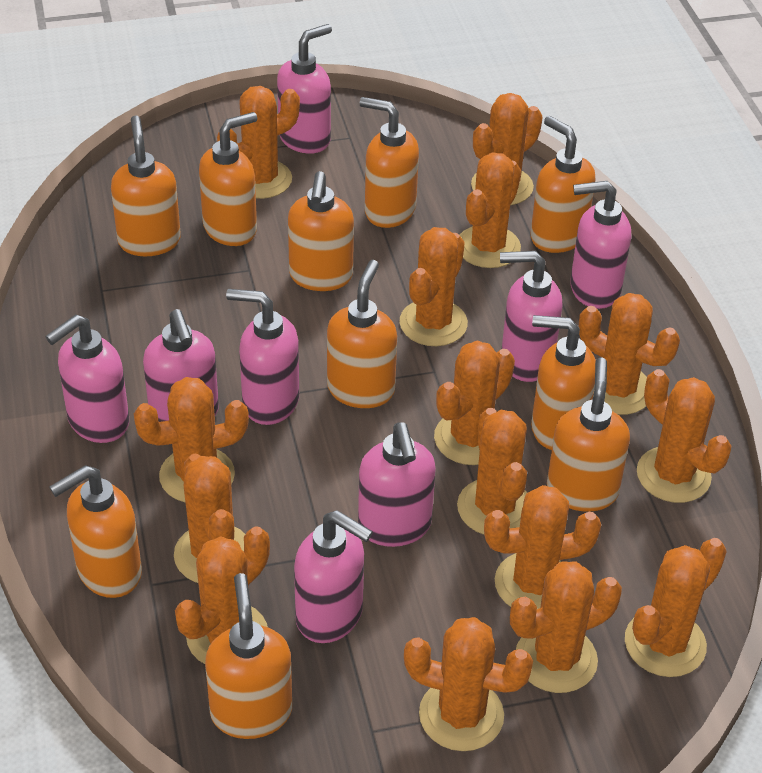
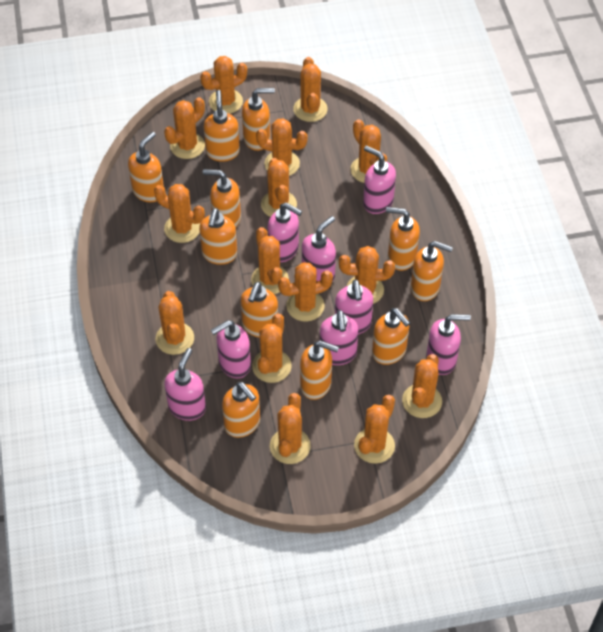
orange soap dispenser: [49,465,142,598] [111,115,181,256] [199,112,257,246] [205,573,292,739] [288,171,354,291] [327,260,397,408] [360,97,419,228] [530,116,595,253] [531,315,596,450] [547,358,630,512] = 10 -> [128,132,164,202] [199,208,237,265] [203,169,241,228] [204,90,240,162] [222,382,260,438] [241,282,278,338] [242,88,275,151] [300,341,339,400] [372,308,410,365] [386,207,420,271] [411,241,453,301] = 11

